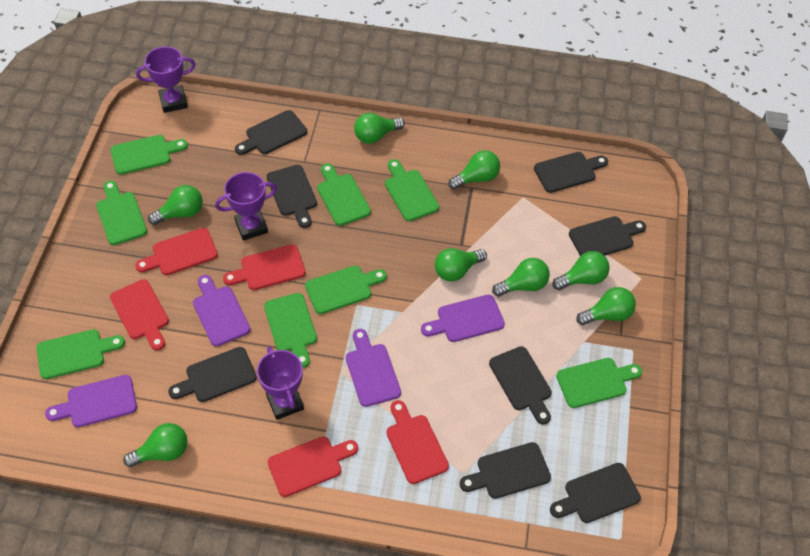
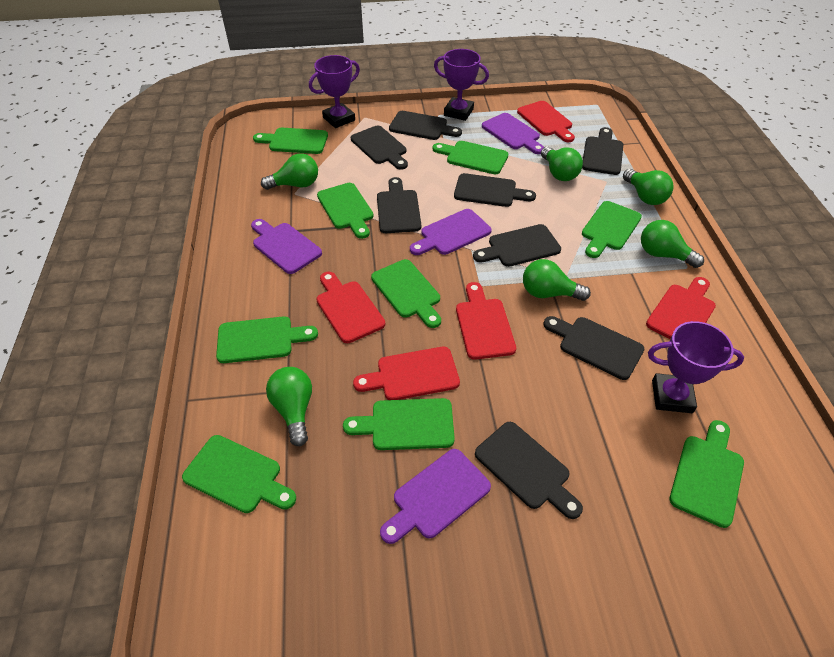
green cutting board: [37,329,125,379] [96,181,147,245] [111,135,188,175] [264,293,317,368] [305,266,387,314] [317,163,371,226] [385,159,439,221] [556,358,642,408] = 8 -> [182,435,296,513] [216,316,318,363] [253,128,328,154] [317,183,373,239] [343,398,455,450] [371,259,441,328] [432,141,509,174] [582,201,642,258] [670,420,744,528] = 9
green light bulb: [123,423,188,467] [148,185,203,225] [354,113,405,144] [435,248,487,282] [448,150,500,190] [492,258,550,297] [552,251,610,290] [576,287,636,325] = 8 -> [261,153,318,190] [266,367,312,447] [523,259,591,301] [541,147,583,181] [623,169,674,205] [641,220,704,268] = 6

